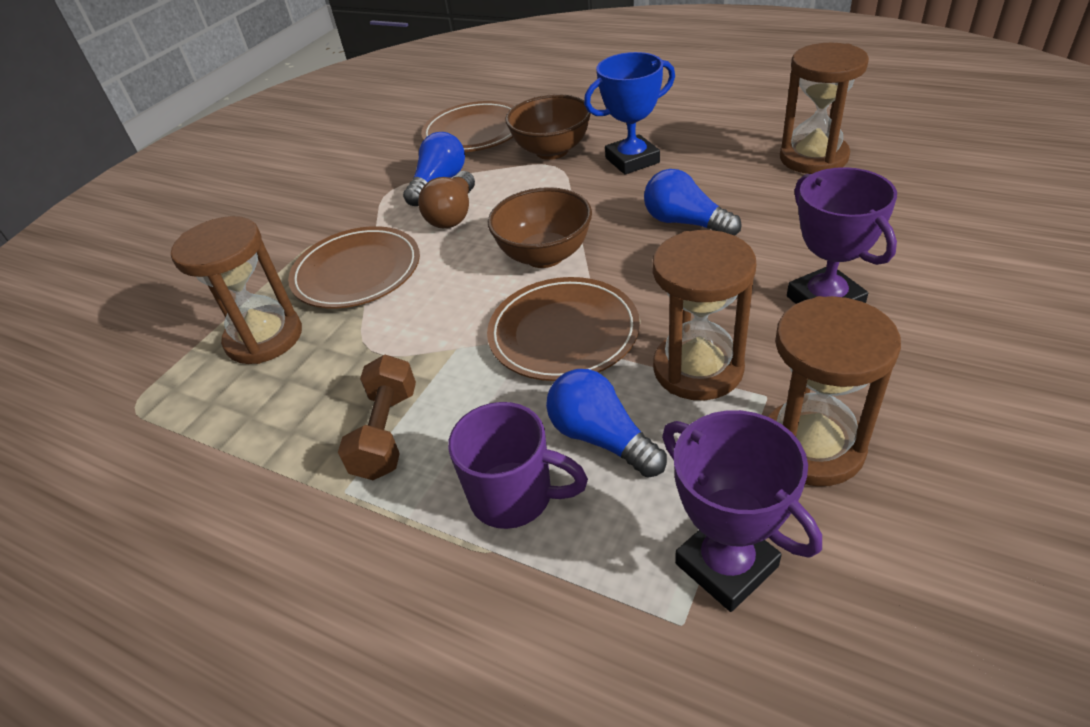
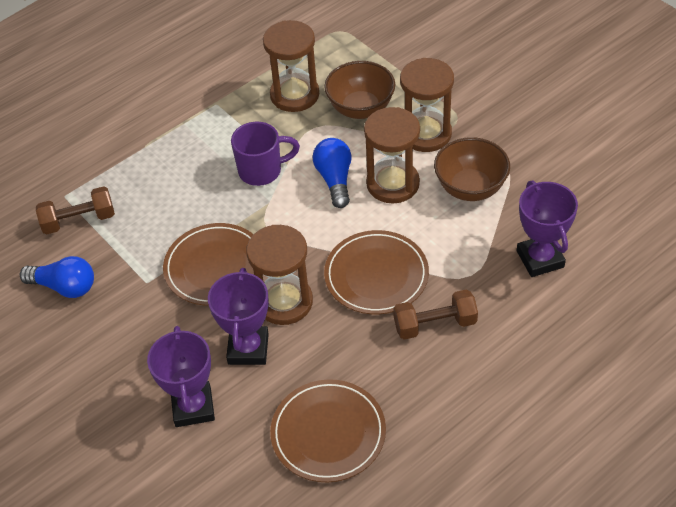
blue light bulb: [403,132,465,206] [546,369,667,478] [644,169,741,236] = 3 -> [20,256,94,298] [312,138,352,208] = 2
blue trophy: [584,52,675,175] = 1 -> none = 0
brown dumbbell: [338,355,416,480] = 1 -> [36,186,115,235] [393,290,478,340] = 2
brown light bulb: [418,171,475,228] = 1 -> none = 0
purple trophy: [662,410,822,612] [787,167,897,304] = 2 -> [147,326,215,427] [208,268,269,365] [517,180,578,277] = 3

